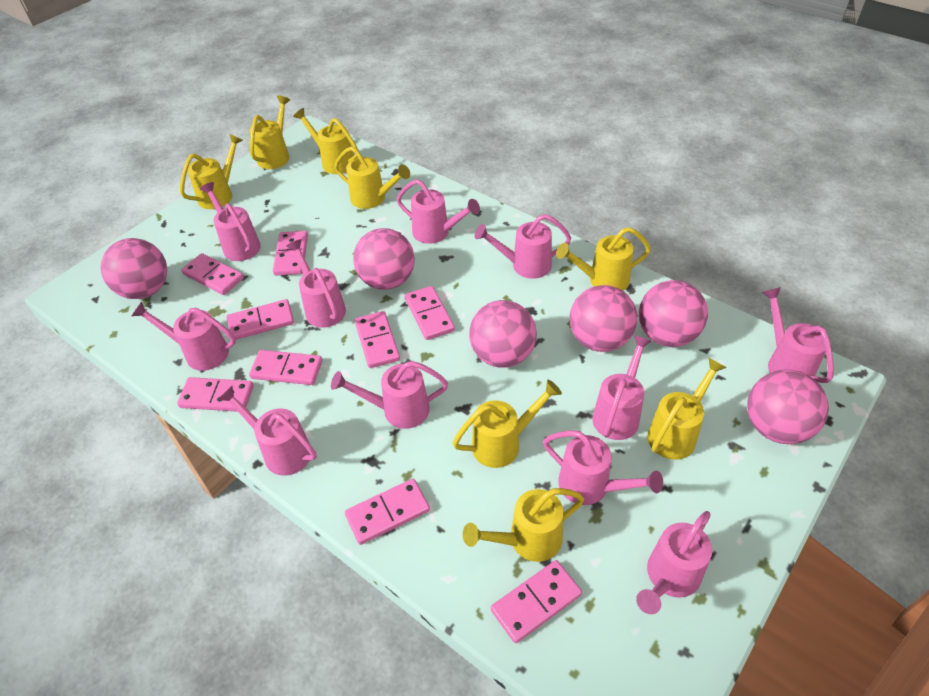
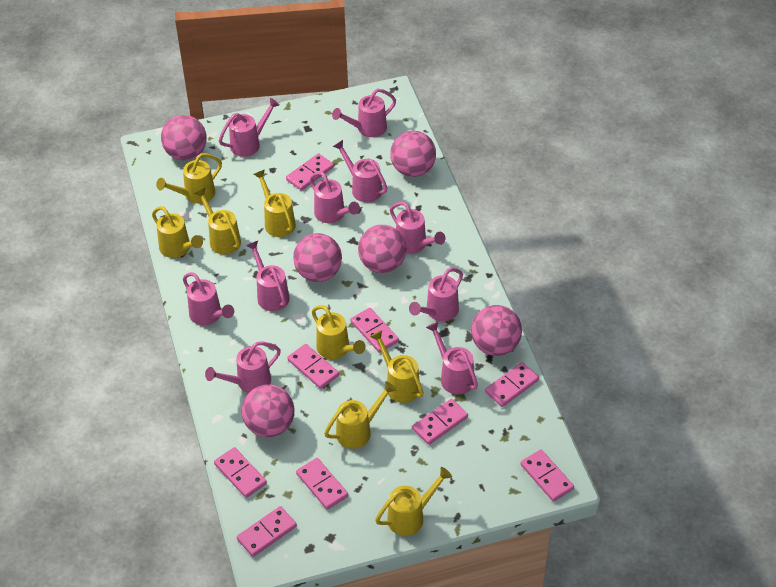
pink watering can: [132,302,236,371] [200,182,261,261] [217,386,316,476] [286,239,346,328] [331,361,448,429] [397,179,480,244] [475,214,571,279] [543,430,663,505] [592,335,652,440] [636,511,712,614] [762,287,834,383] = 11 -> [183,272,234,325] [205,341,281,393] [219,98,280,157] [246,241,290,311] [310,172,360,223] [332,89,396,137] [333,140,387,202] [390,202,446,254] [409,268,463,321] [426,322,478,395] = 10

